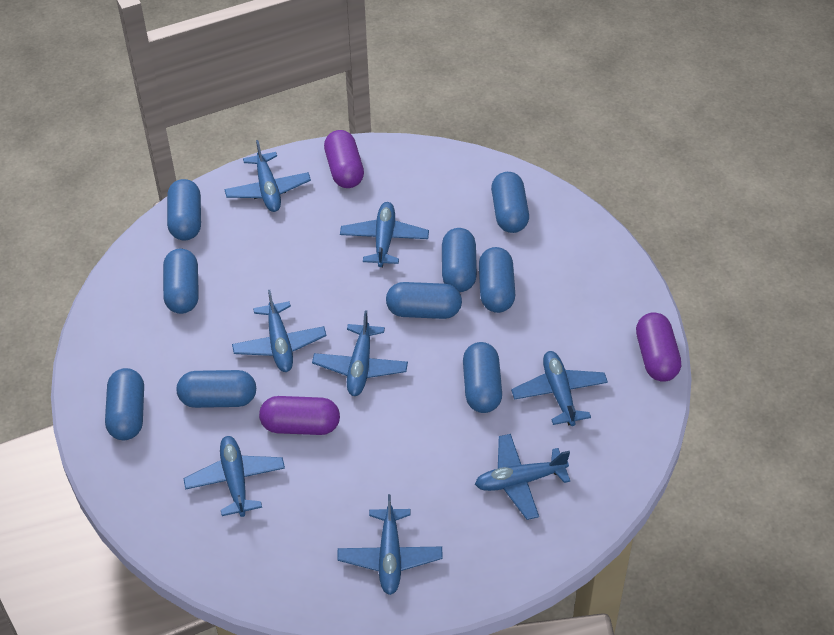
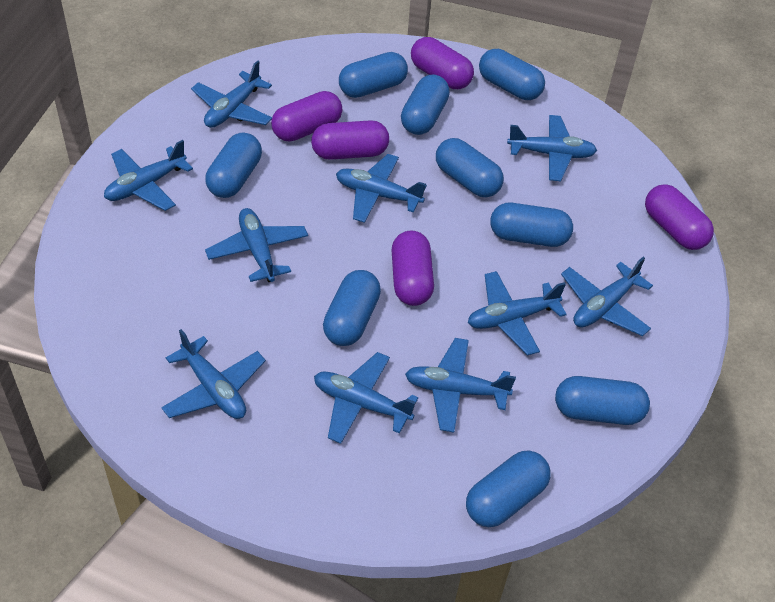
blue plane: [183,436,285,517] [224,140,311,212] [232,290,326,372] [312,310,408,396] [337,494,443,595] [340,202,429,267] [475,434,570,520] [511,351,608,426] = 8 -> [104,140,193,211] [161,329,266,419] [191,60,272,128] [205,208,308,282] [314,352,418,444] [336,154,427,223] [405,338,516,433] [468,271,567,356] [507,115,597,181] [561,257,653,336] = 10
purple capsule: [259,396,340,435] [324,130,364,188] [636,312,681,382] = 3 -> [271,91,342,142] [311,120,389,160] [391,231,434,306] [411,37,474,89] [645,184,714,250] = 5

